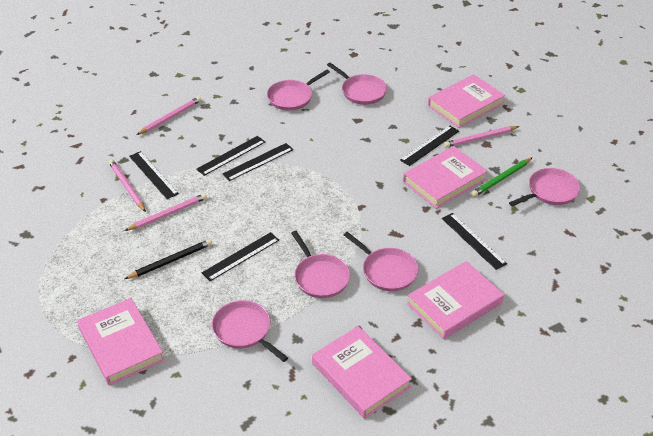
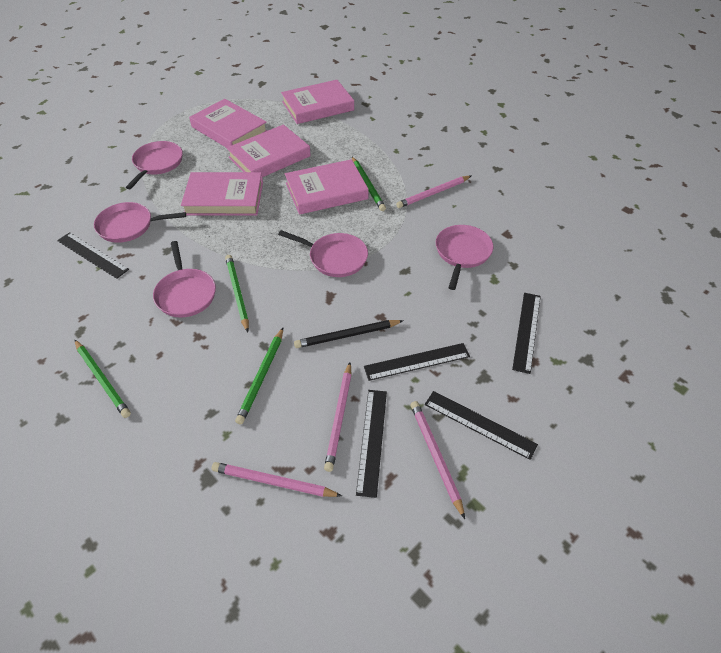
black ruler: [129,151,179,199] [196,136,265,176] [202,232,279,281] [222,143,293,181] [400,125,459,166] [442,213,507,270] = 6 -> [57,232,129,279] [356,390,387,498] [364,343,470,381] [425,391,538,460] [512,293,541,374] = 5
green pencil: [471,157,533,197] = 1 -> [74,340,131,418] [225,255,249,332] [235,328,283,425] [352,157,386,211] = 4
pink pan: [212,300,288,362] [267,70,330,111] [291,231,350,298] [327,63,387,105] [344,232,418,291] [509,168,580,206] = 6 -> [94,202,186,243] [126,141,183,189] [153,241,216,318] [278,230,368,277] [436,225,494,290] = 5

